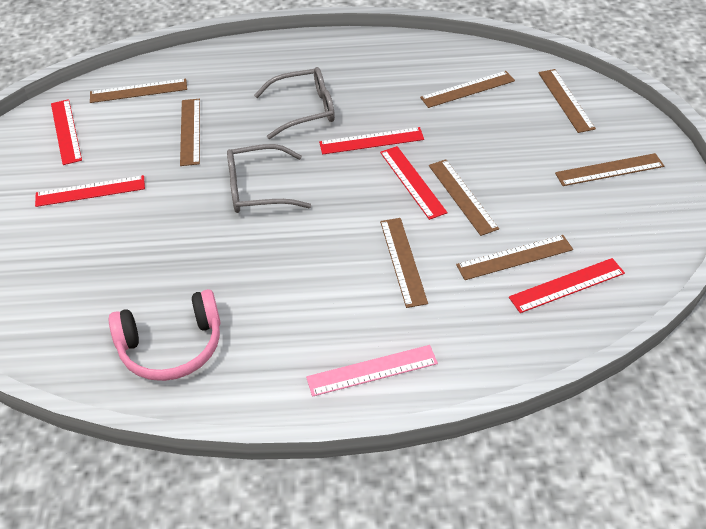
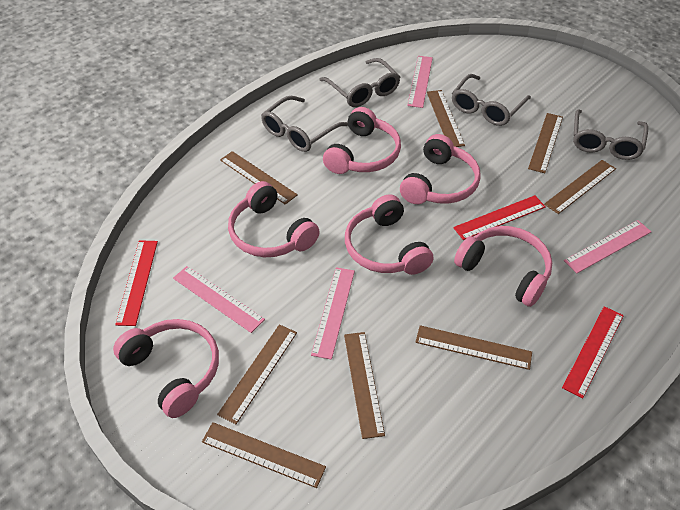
grey glasses: [227,144,311,213] [254,67,335,139] = 2 -> [261,96,348,152] [319,58,400,107] [452,74,531,126] [573,109,648,160] = 4
pink headphones: [109,289,220,381] = 1 -> [113,319,219,418] [228,181,320,257] [323,107,401,174] [345,194,433,275] [400,134,481,204] [454,226,552,307] = 6
pink ruler: [306,345,438,397] = 1 -> [173,266,265,333] [311,267,355,360] [407,56,433,108] [564,220,651,273] = 4
red ruler: [35,175,145,207] [51,99,82,165] [319,127,424,155] [380,146,447,220] [509,258,625,313] = 5 -> [115,240,158,326] [453,195,546,240] [562,306,624,399] = 3

